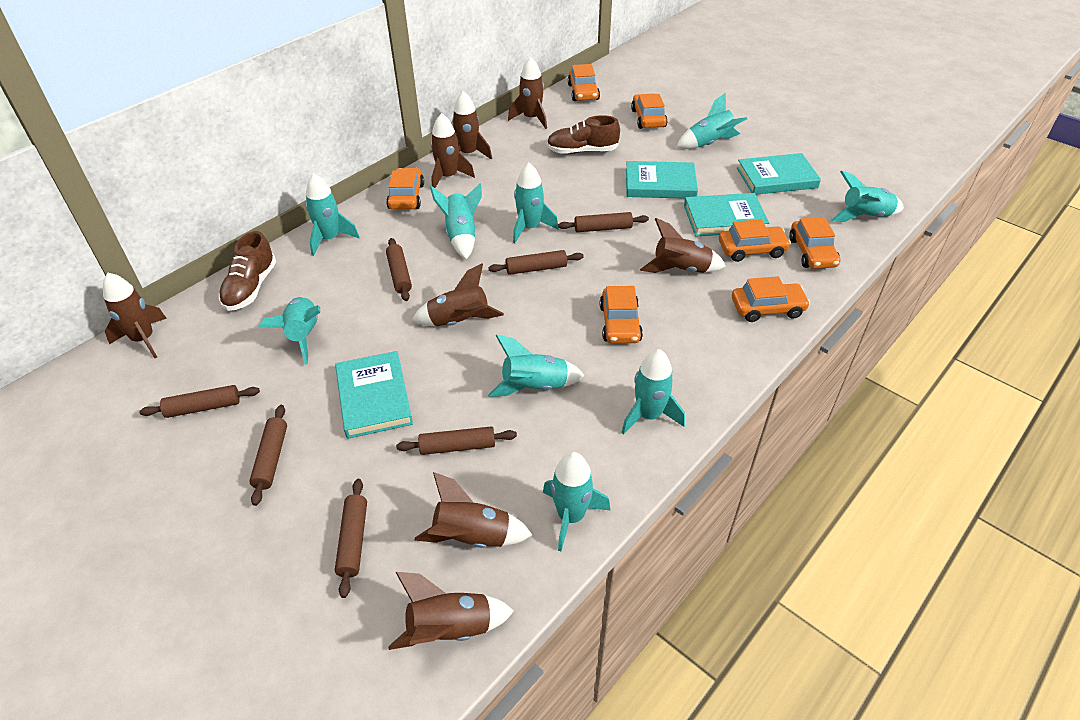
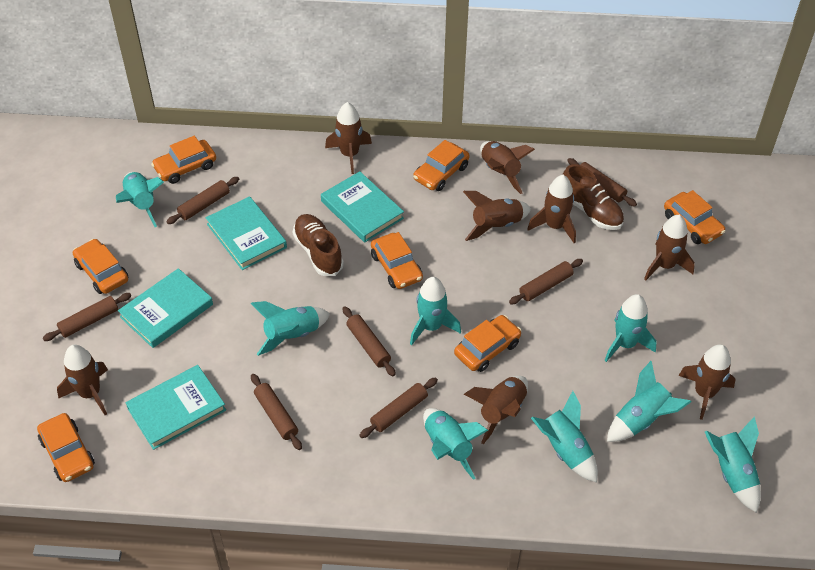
turquoise rocket: [259,297,320,365] [306,173,360,256] [430,183,482,259] [488,334,585,397] [513,163,559,244] [543,452,611,551] [621,349,685,435] [677,93,747,149] [831,170,904,222] = 9 -> [116,172,164,227] [250,301,330,356] [410,277,461,345] [423,408,488,480] [531,391,598,482] [604,294,657,362] [607,361,692,442] [705,416,761,513] = 8

